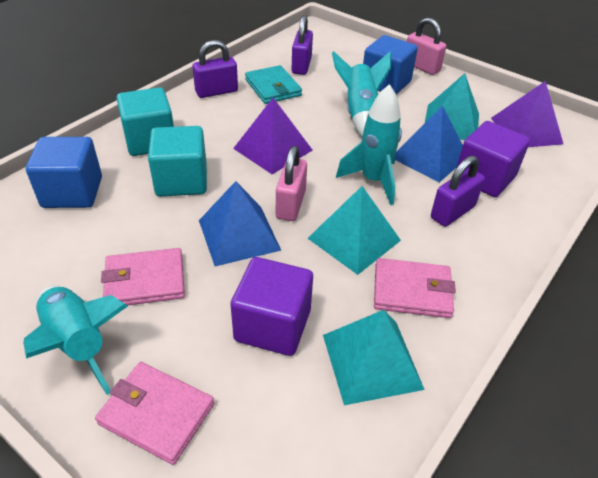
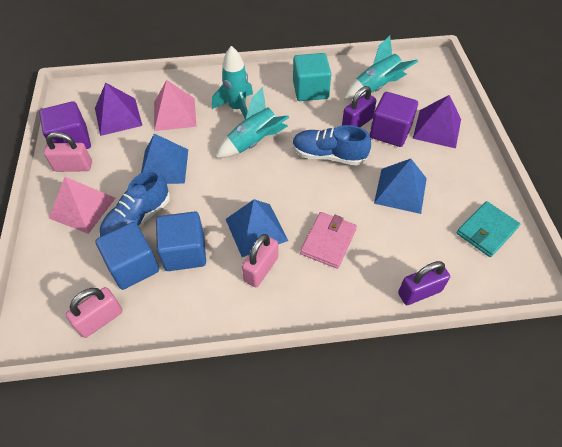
blue pyramid: [199,181,281,266] [395,106,463,183] = 2 -> [141,133,188,184] [226,199,288,257] [374,159,427,214] = 3
blue shoe: none = 0 -> [99,170,170,237] [292,125,371,165] = 2
pink padlock: [276,146,307,221] [407,18,446,75] = 2 -> [44,132,92,172] [66,287,123,338] [242,234,278,287] = 3
pink pyramid: none = 0 -> [49,177,116,234] [154,80,197,131] = 2
pink wallet: [95,362,214,465] [101,248,185,305] [374,258,456,318] = 3 -> [300,212,357,269] = 1
purple padlock: [192,40,238,98] [292,15,313,75] [431,156,485,227] = 3 -> [342,86,377,127] [398,261,450,305] = 2
turquoise cube: [117,87,174,156] [148,126,207,196] = 2 -> [293,53,331,101] = 1
turquoise pyramid: [307,186,401,275] [323,310,425,405] [425,73,479,140] = 3 -> none = 0

